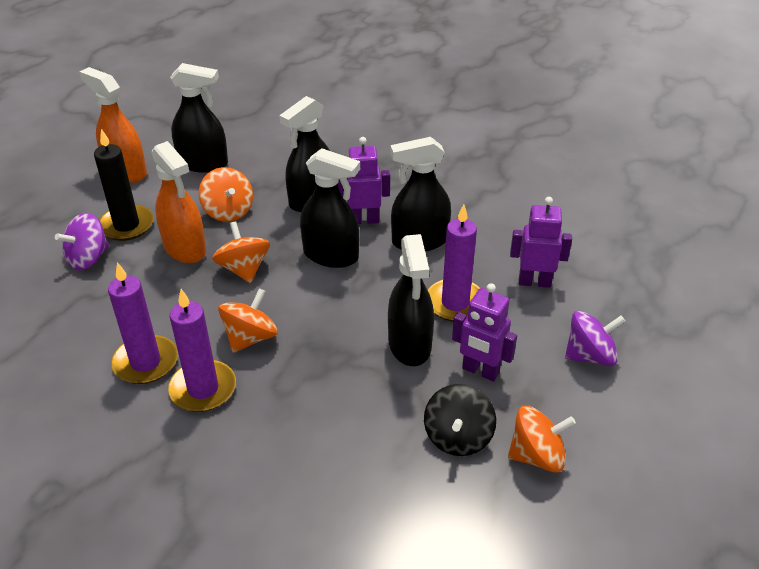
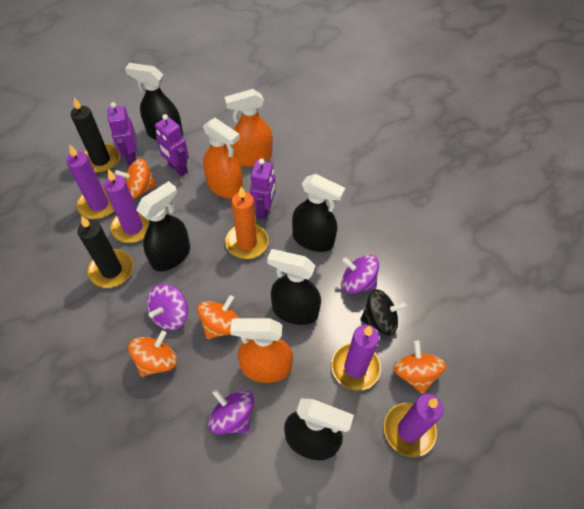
black candle: [94,129,154,241] = 1 -> [71,98,120,173] [77,216,133,288] = 2
orange candle: none = 0 -> [225,186,269,259] = 1
orange spray bottle: [79,67,147,183] [151,141,206,264] = 2 -> [203,118,243,199] [224,89,273,167] [230,318,293,383] = 3
purple candle: [108,262,178,384] [168,289,236,412] [428,204,480,322] = 3 -> [66,144,114,219] [104,169,149,243] [331,325,381,390] [384,394,444,457] = 4
purple spinning top: [55,212,109,270] [565,311,625,366] = 2 -> [147,284,188,330] [208,389,254,434] [342,254,379,293] = 3

